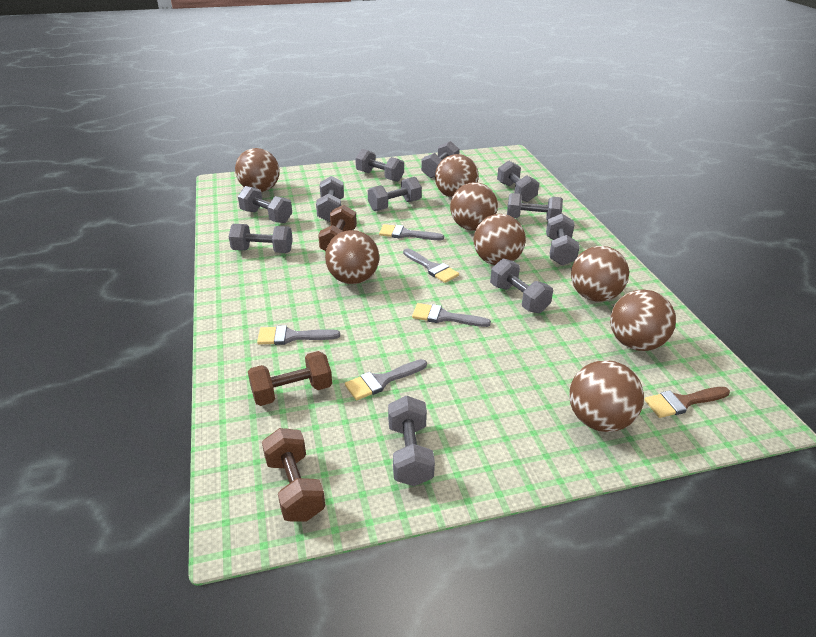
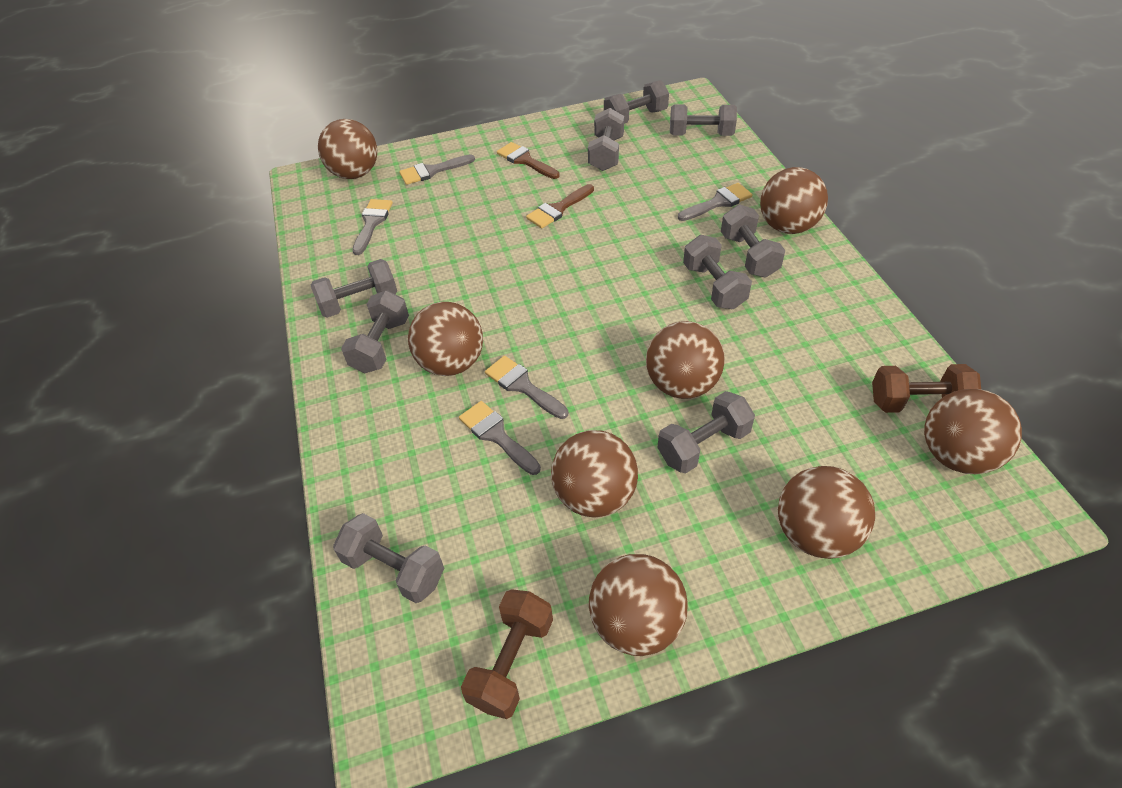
brown brush: [644,387,730,418] = 1 -> [497,142,560,179] [526,184,594,228] = 2
brown dumbbell: [248,351,332,406] [262,428,325,521] [318,205,357,251] = 3 -> [461,589,553,719] [872,364,981,413] = 2
grey dumbbell: [229,224,293,253] [238,186,292,223] [316,176,344,222] [355,149,404,182] [368,177,422,211] [388,395,435,486] [421,141,459,178] [490,258,553,313] [497,160,539,202] [507,193,563,220] [546,214,580,265] = 11 -> [311,259,397,318] [333,513,444,603] [341,290,409,373] [588,108,624,171] [604,80,669,124] [657,391,755,473] [670,104,737,136] [683,235,752,309] [721,205,786,277] = 9

